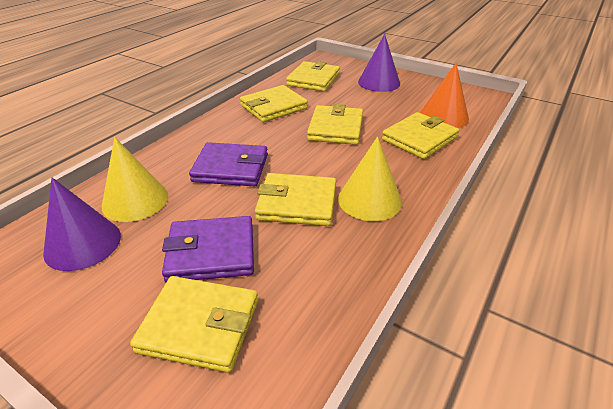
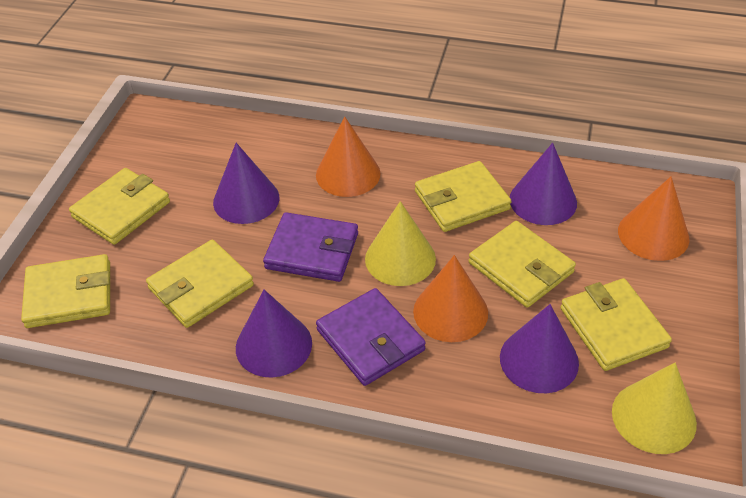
orange cone: [420,63,469,128] = 1 -> [316,116,381,197] [413,255,488,342] [618,176,690,261] = 3
purple cone: [43,177,121,271] [358,34,400,92] = 2 -> [213,143,280,224] [236,290,312,378] [500,304,579,393] [510,143,577,225] = 4

